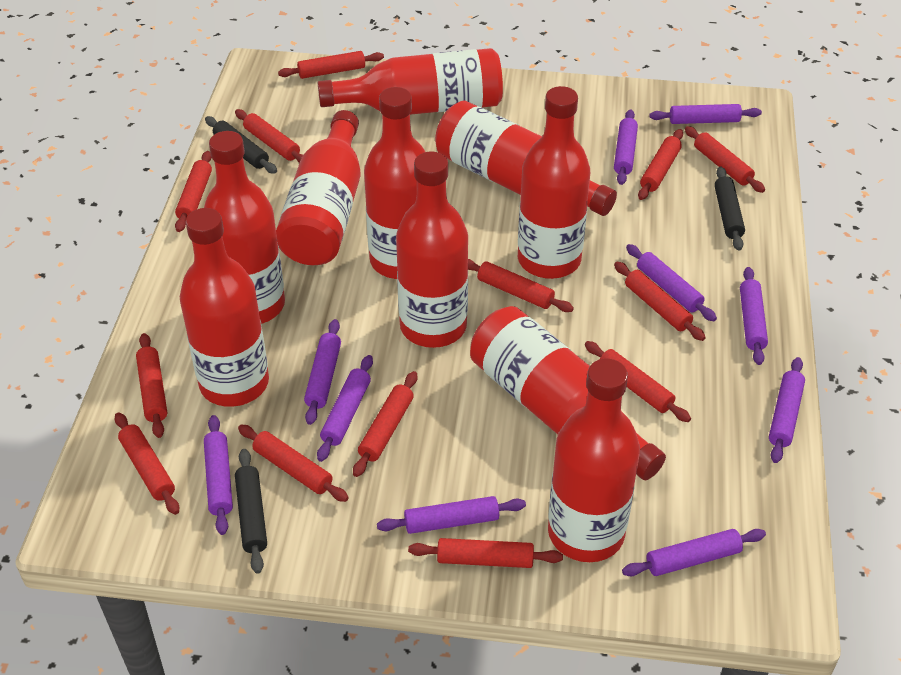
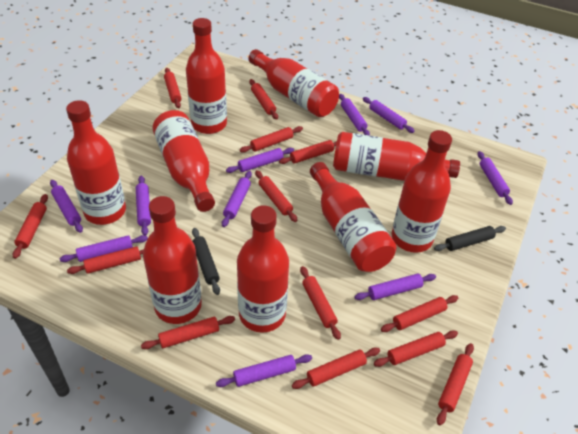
black rolling pin: [205,116,277,174] [235,449,267,574] [714,167,745,251] = 3 -> [192,228,220,295] [434,226,506,251] = 2
red bottle: [180,208,269,407] [204,131,285,324] [276,110,361,265] [318,48,503,115] [364,87,425,279] [396,151,468,348] [435,101,617,216] [470,306,666,480] [518,86,590,279] [548,359,640,562] = 10 -> [66,100,126,225] [143,196,202,324] [153,110,215,212] [186,18,227,134] [237,205,289,333] [248,49,339,117] [310,162,397,272] [333,132,460,181] [392,130,452,253] = 9

